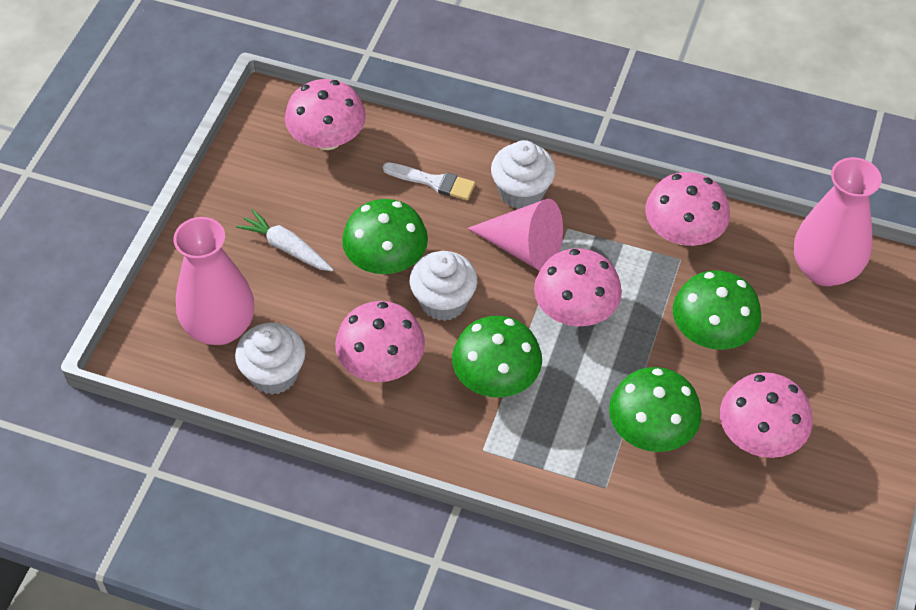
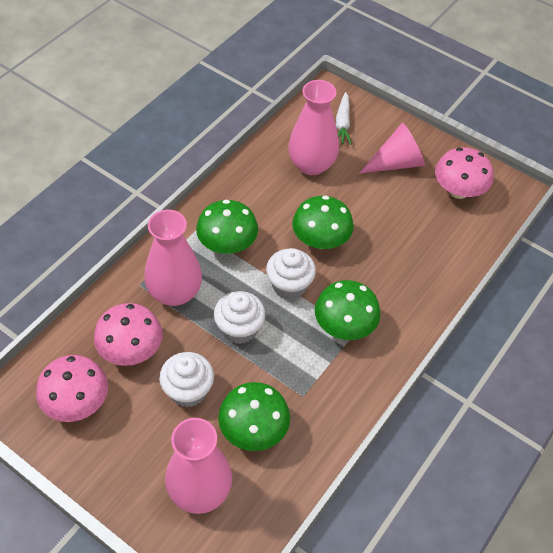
pink mushroom: [285,79,366,150] [335,301,425,382] [534,248,622,326] [645,172,730,246] [720,372,813,458] = 5 -> [36,355,108,422] [94,303,162,366] [435,147,493,199] = 3
pink vase: [173,217,254,345] [794,157,882,286] = 2 -> [144,210,202,306] [165,418,232,514] [288,80,339,175] = 3
white brush: [382,162,475,200] = 1 -> none = 0

